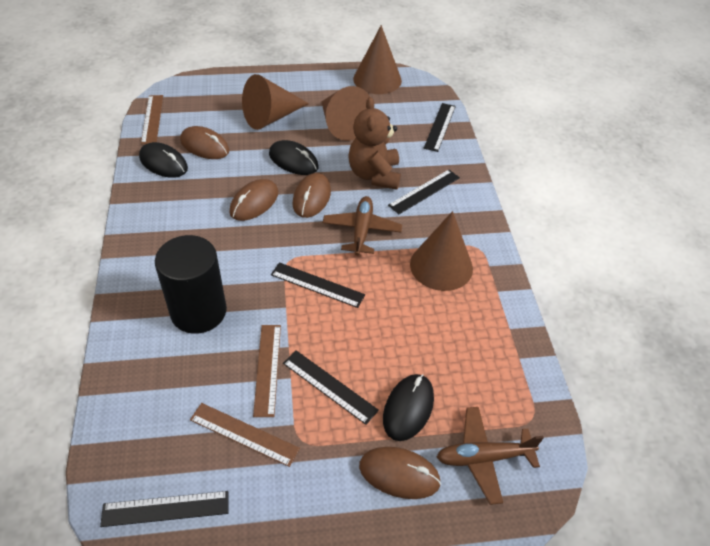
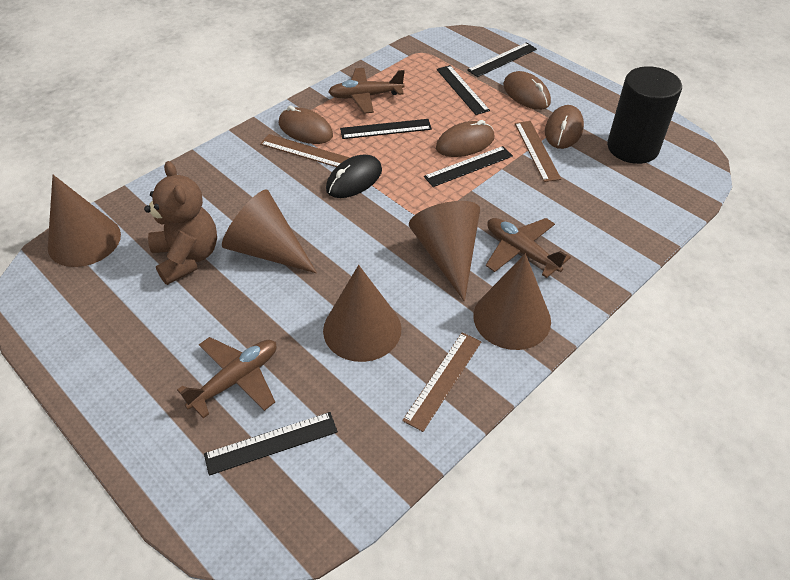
black mouse: [139,142,188,178] [269,140,319,175] [383,374,434,441] = 3 -> [326,155,382,198] = 1
brown cone: [242,74,309,130] [321,86,370,141] [353,25,402,94] [410,211,473,291] = 4 -> [48,175,121,267] [222,189,317,273] [323,265,402,362] [409,201,480,302] [473,254,551,350] = 5
brown plane: [322,196,402,256] [437,407,544,505] = 2 -> [177,337,276,418] [328,68,405,114] [486,218,571,278] = 3

